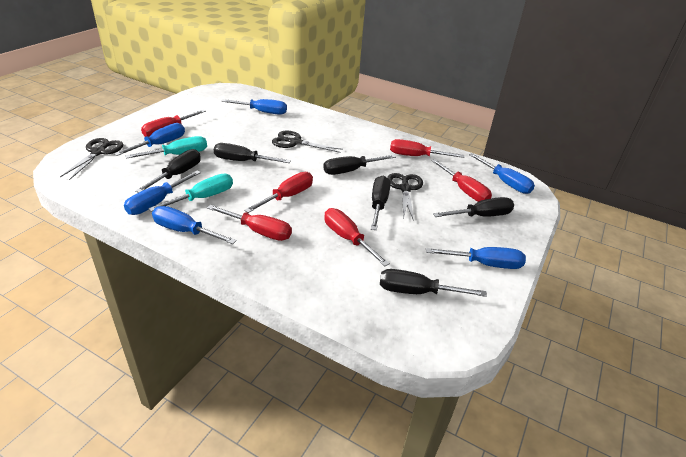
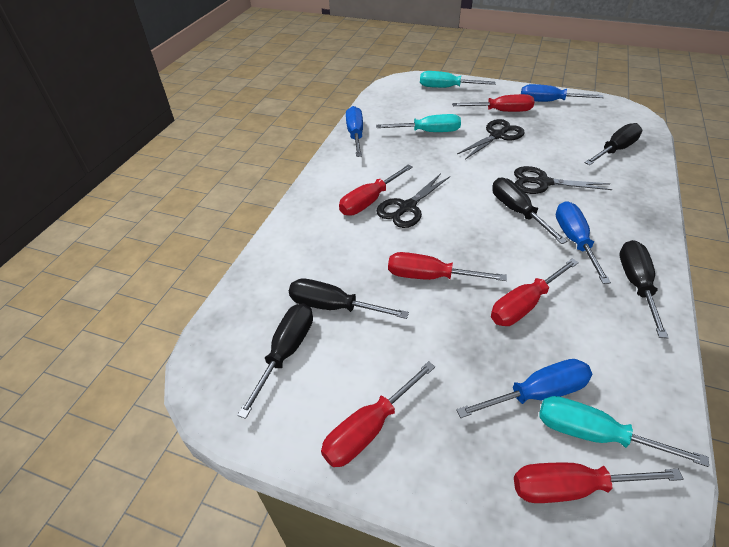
black screwdriver: [135,149,201,193] [214,143,291,163] [323,155,396,175] [371,175,391,230] [380,269,487,297] [433,197,514,217] = 6 -> [237,303,313,419] [289,279,409,319] [492,178,568,244] [584,123,642,165] [620,240,669,338] = 5
blue screwdriver: [114,123,185,156] [124,171,201,215] [152,206,237,244] [222,99,287,115] [426,247,526,269] [469,153,535,194] = 6 -> [346,106,363,157] [456,359,592,418] [521,84,604,102] [556,201,611,284] = 4
turquoise screwdriver: [125,136,207,159] [148,174,233,212] = 2 -> [376,114,461,132] [420,71,496,88] [539,396,709,467] = 3

